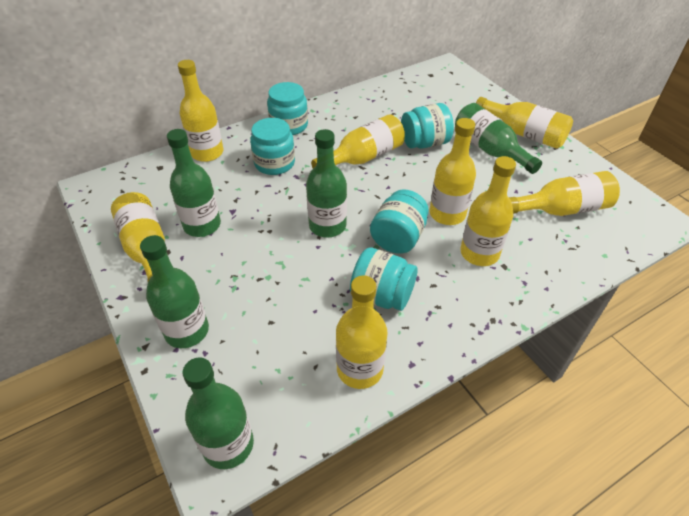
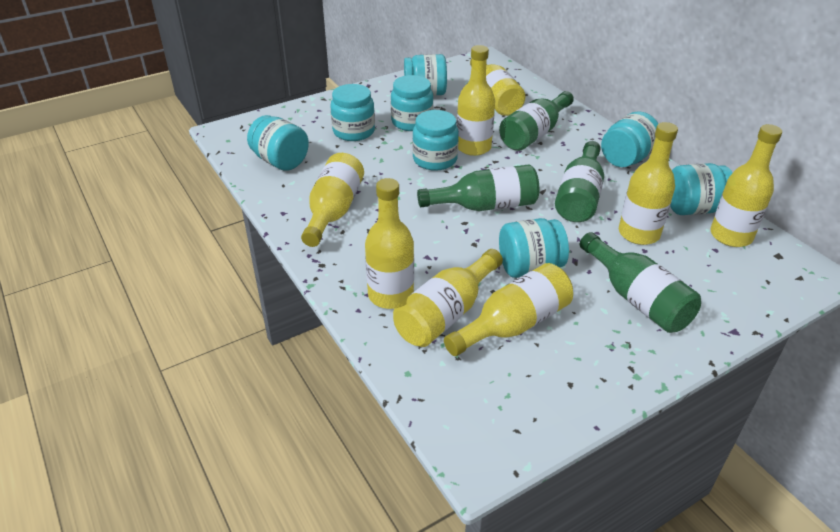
green bottle: [140,235,209,348] [167,129,221,237] [183,357,254,469] [306,129,347,238] [455,103,542,174] = 5 -> [417,165,539,211] [499,91,574,151] [555,141,604,222] [580,232,701,333] = 4
turquoise jar: [250,118,295,175] [267,82,308,135] [350,247,418,311] [370,189,429,253] [401,103,454,149] = 5 -> [247,115,309,171] [330,84,375,141] [391,75,433,131] [404,54,447,96] [412,110,459,171] [499,218,569,278] [601,111,658,167] [670,163,732,215] = 8

